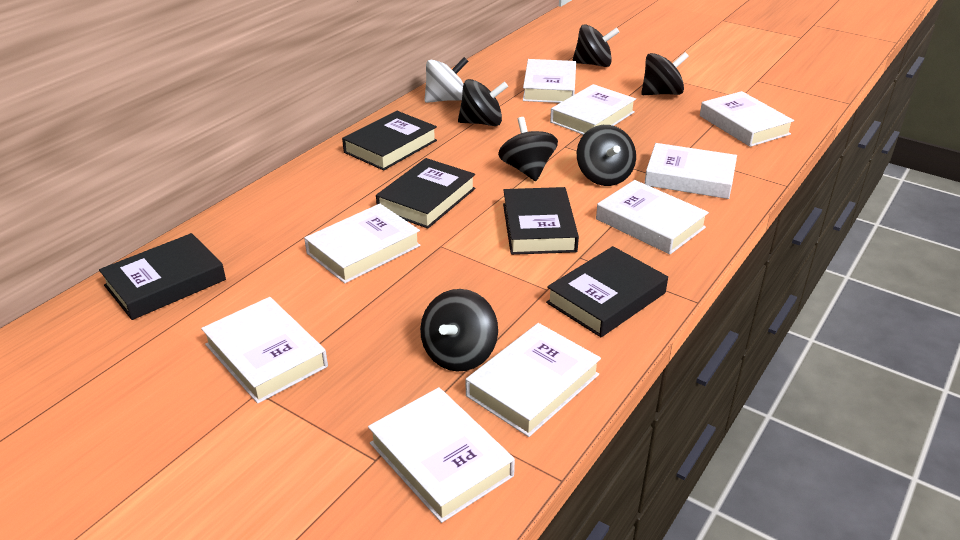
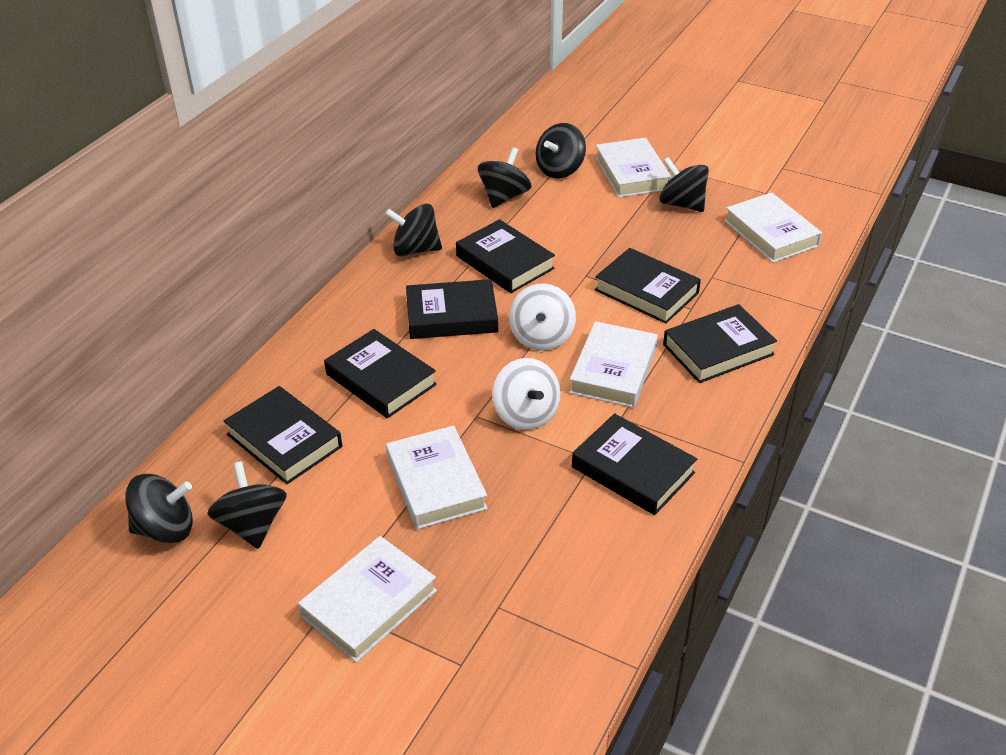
black book: [99,233,226,320] [342,111,437,171] [376,158,475,229] [503,187,579,255] [546,246,668,337] = 5 -> [224,386,342,484] [324,329,437,418] [406,279,498,339] [456,219,555,293] [572,413,697,515] [595,248,701,324] [663,304,777,383] = 7
white book: [201,297,328,404] [304,204,421,283] [368,387,515,523] [466,323,601,437] [523,59,576,103] [550,84,636,135] [596,180,709,254] [644,143,737,199] [700,91,794,147] = 9 -> [298,536,437,662] [386,426,488,530] [569,321,658,408] [595,138,671,198] [724,192,822,263] = 5
white spinning top: [425,57,468,103] = 1 -> [492,358,561,430] [509,283,576,351] = 2

